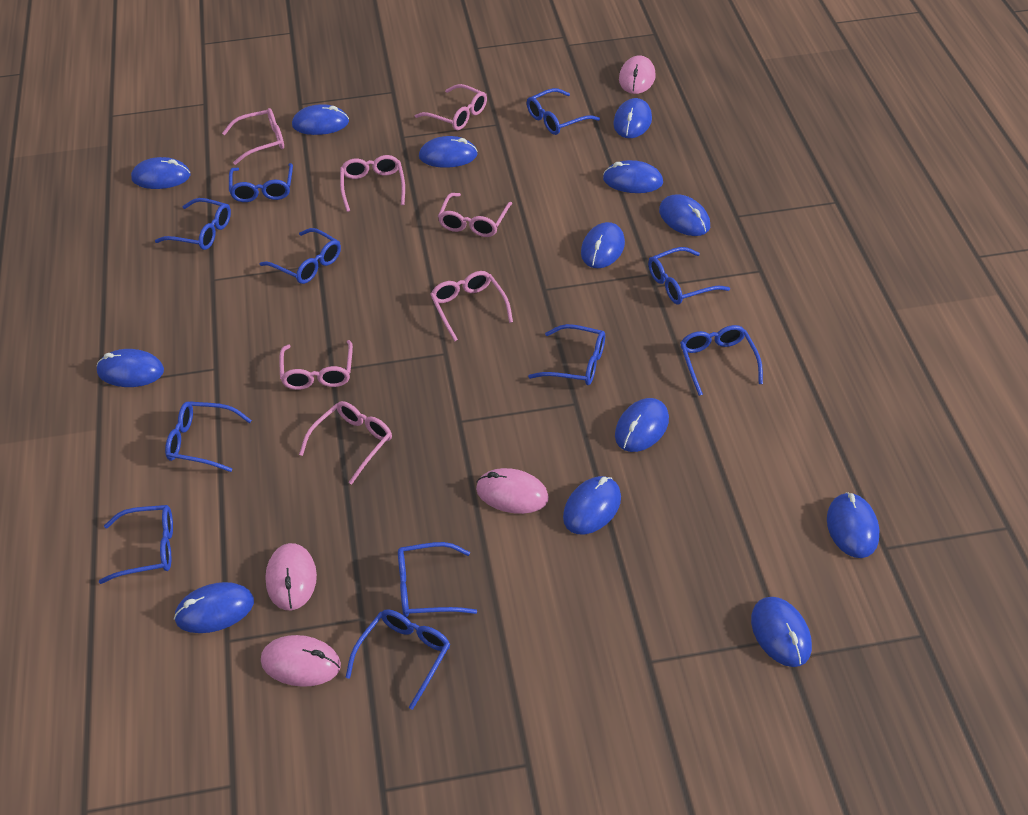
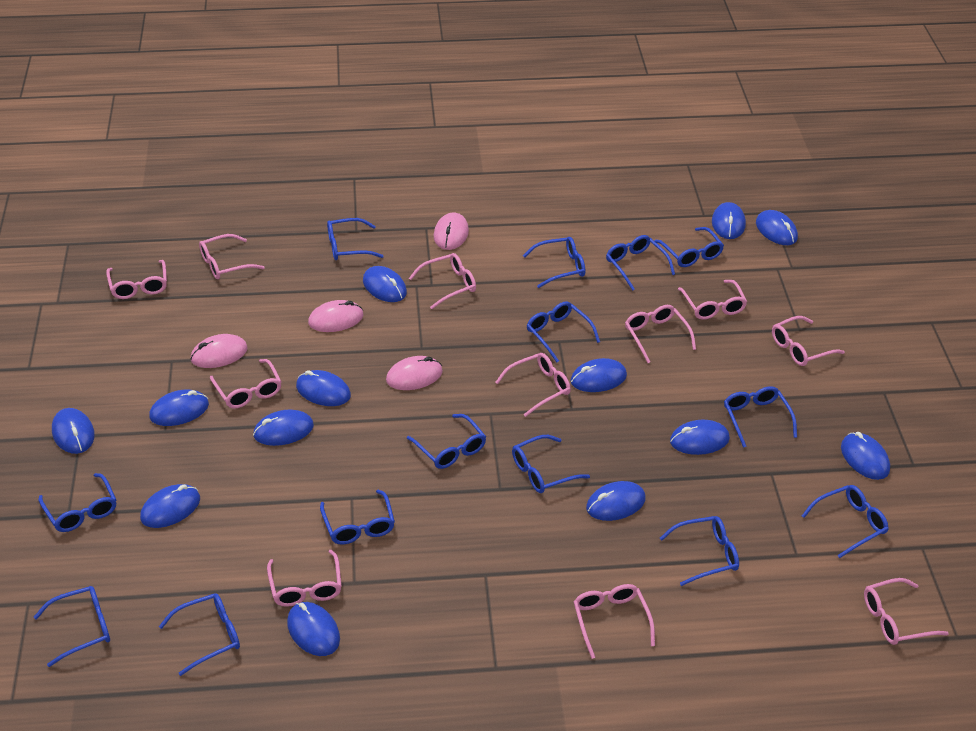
blue glasses: [99,505,173,584] [155,198,231,250] [165,402,252,472] [229,163,293,202] [260,228,341,284] [345,609,450,710] [398,542,477,617] [527,88,600,135] [528,324,605,385] [648,247,730,304] [680,325,763,396] = 11 -> [34,586,110,667] [38,473,116,532] [159,593,240,676] [320,490,395,544] [327,218,384,260] [407,414,486,469] [512,435,590,493] [523,237,585,288] [527,302,600,362] [606,235,675,291] [654,227,724,267] [660,516,739,586] [724,386,797,448] [802,485,888,558] = 14
pink glasses: [222,108,284,165] [279,340,353,390] [299,401,392,484] [340,155,405,212] [415,84,487,130] [430,271,513,341] [438,193,512,237] = 7 -> [106,260,167,299] [199,234,265,279] [210,359,282,408] [267,550,342,607] [409,253,476,309] [495,353,571,417] [573,584,655,659] [625,305,696,363] [678,280,747,320] [772,316,845,366] [864,578,949,645] = 11

